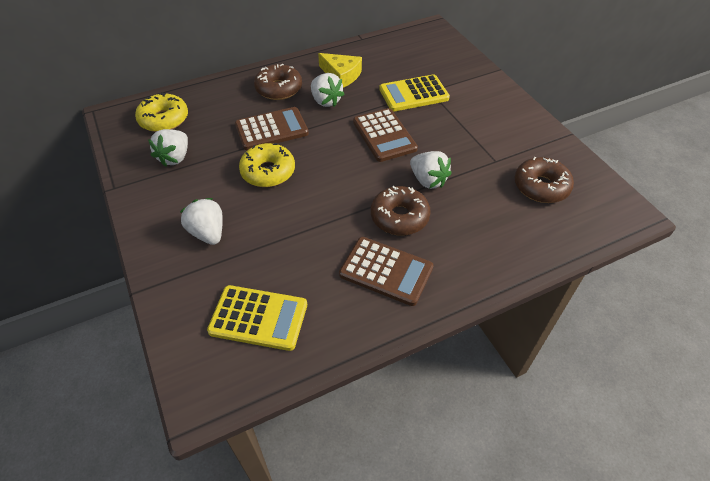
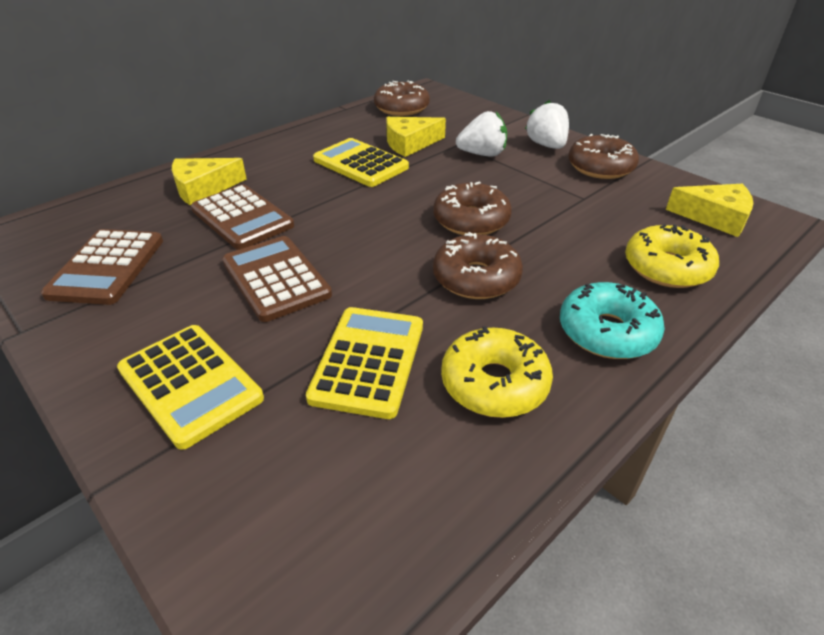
brown donut: [254,64,302,100] [371,186,431,236] [515,157,574,203] = 3 -> [374,81,430,116] [433,182,512,235] [433,232,523,299] [568,134,639,179] = 4
turquoise donut: none = 0 -> [560,282,665,359] = 1
white strawberry: [148,129,188,167] [180,198,223,245] [311,73,345,107] [410,151,452,189] = 4 -> [456,111,507,156] [525,100,569,149] = 2
yellow calculator: [207,285,307,351] [379,74,450,111] = 2 -> [117,325,264,450] [306,307,423,419] [313,138,409,187] = 3
yellow cheese: [318,53,362,88] = 1 -> [172,158,247,206] [386,117,446,157] [666,184,753,237] = 3

